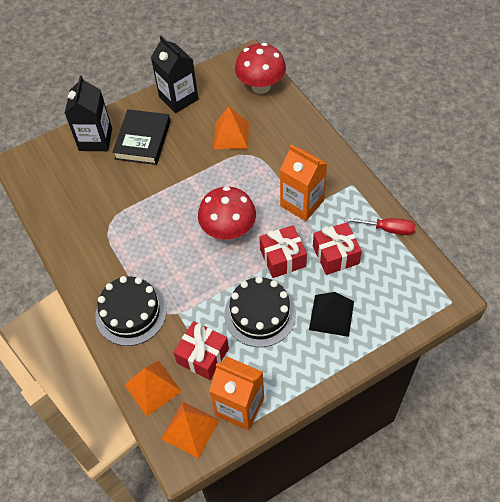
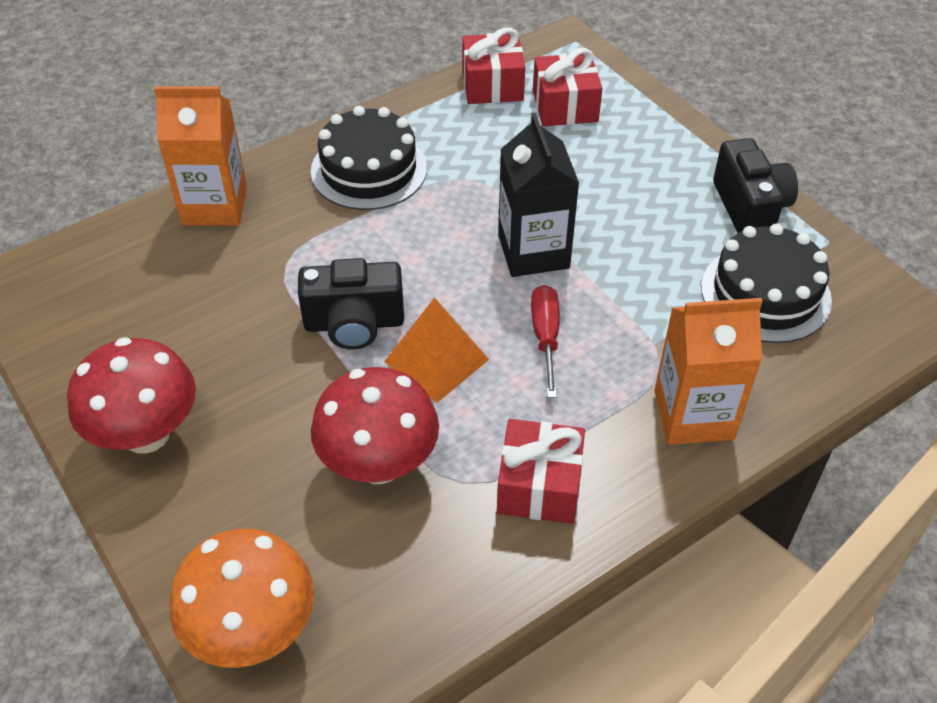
black book: [112,109,171,165] = 1 -> none = 0
black camera: none = 0 -> [298,258,404,350] [713,138,798,233] = 2
black carton: [65,76,112,151] [151,36,198,113] = 2 -> [498,113,579,277] = 1
black pyramid: [309,292,354,337] = 1 -> none = 0
orange mushroom: none = 0 -> [170,528,314,668] = 1
orange pyramid: [125,361,182,416] [161,402,219,458] [214,106,249,149] = 3 -> [384,297,489,403] = 1

